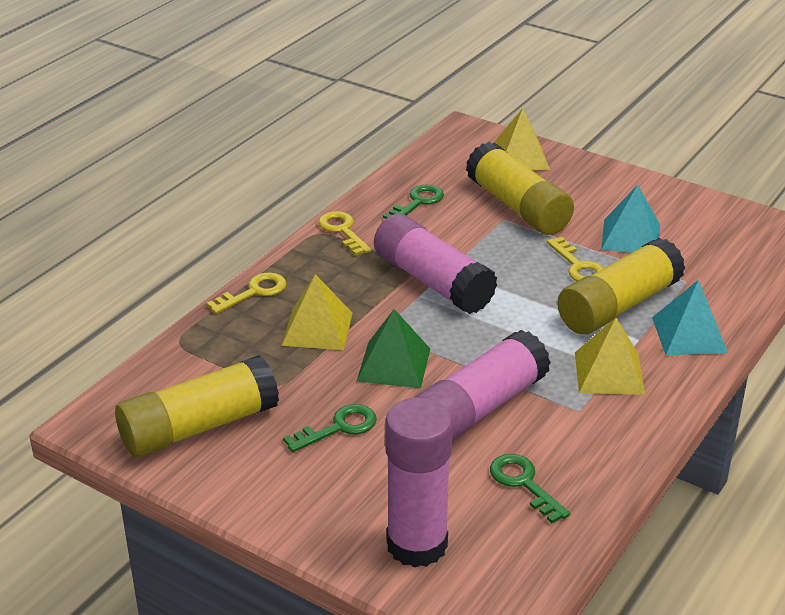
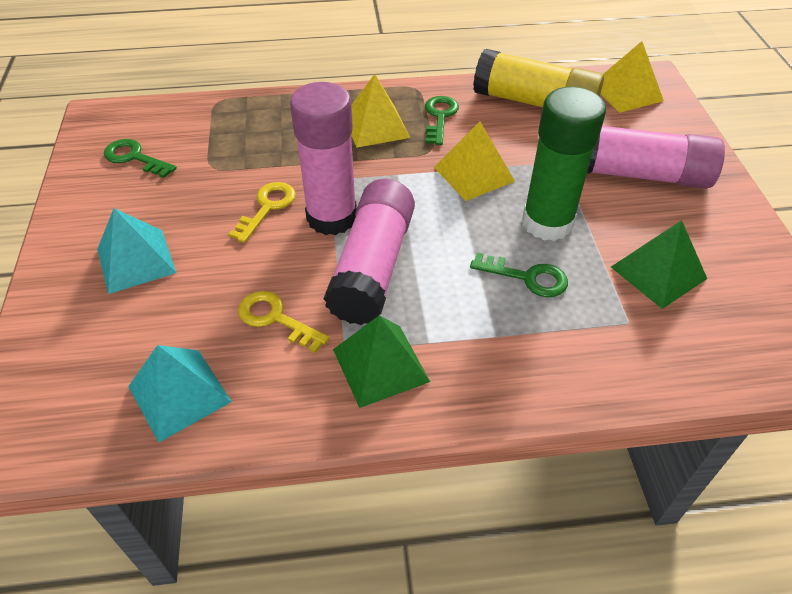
green glue stick: none = 0 -> [522,87,606,241] = 1
green pyramid: [357,309,430,388] = 1 -> [333,315,430,408] [611,220,707,309] = 2
yellow glue stick: [115,355,279,458] [466,142,574,235] [557,238,685,334] = 3 -> [473,49,604,107] = 1
yellow key: [206,272,287,314] [318,211,371,256] [547,237,604,281] = 3 -> [229,182,296,243] [238,291,329,353] = 2

